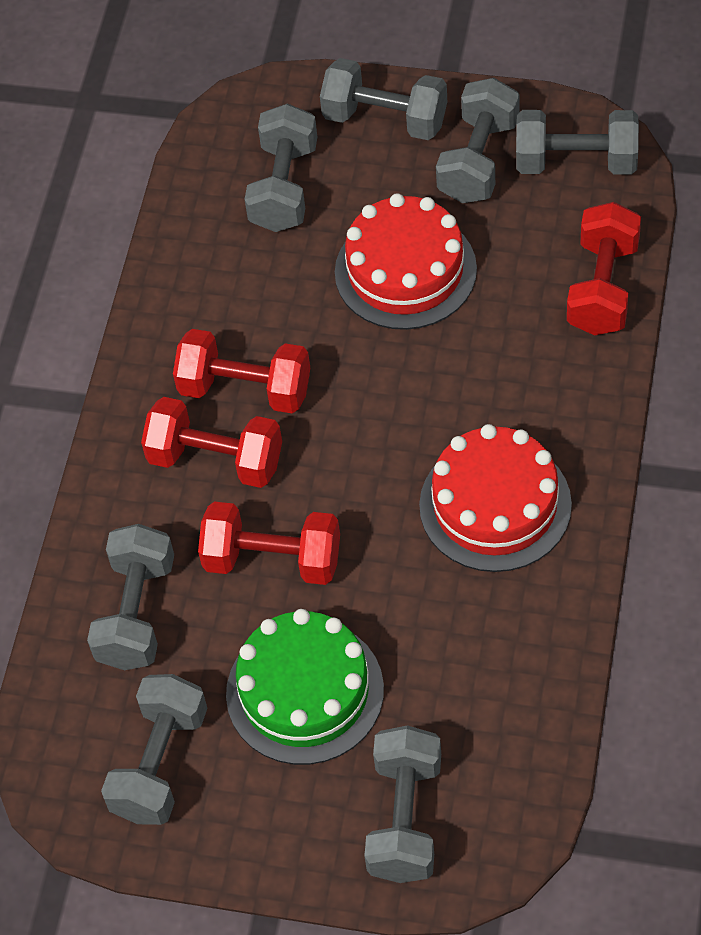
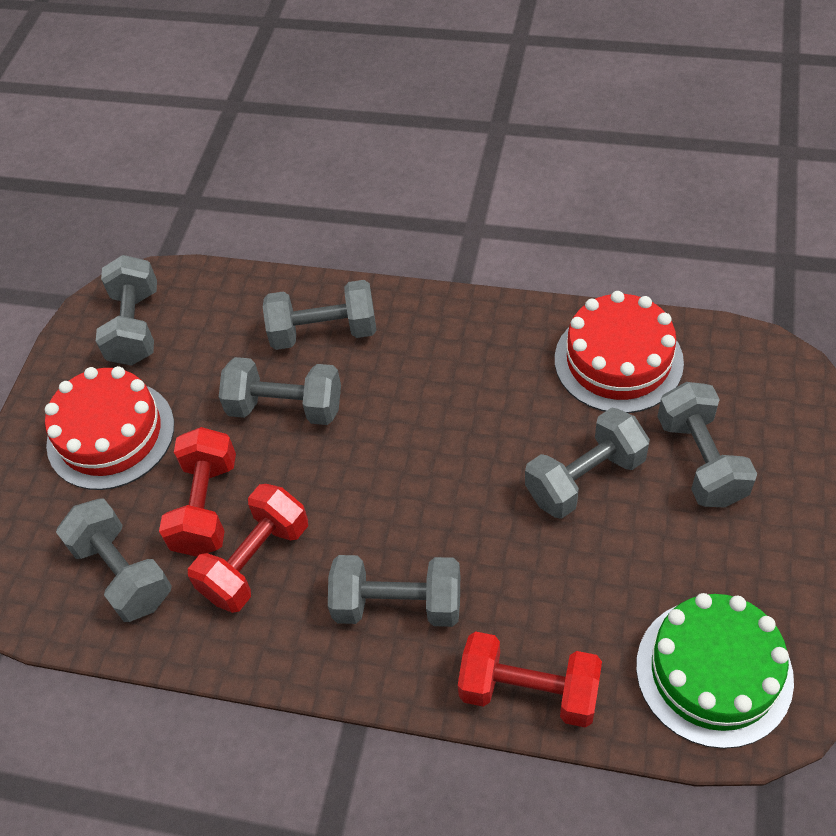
red dumbbell: [141,397,282,488] [173,329,310,413] [198,502,340,585] [567,202,641,336] = 4 -> [159,427,236,557] [188,484,308,613] [458,631,602,728] = 3

